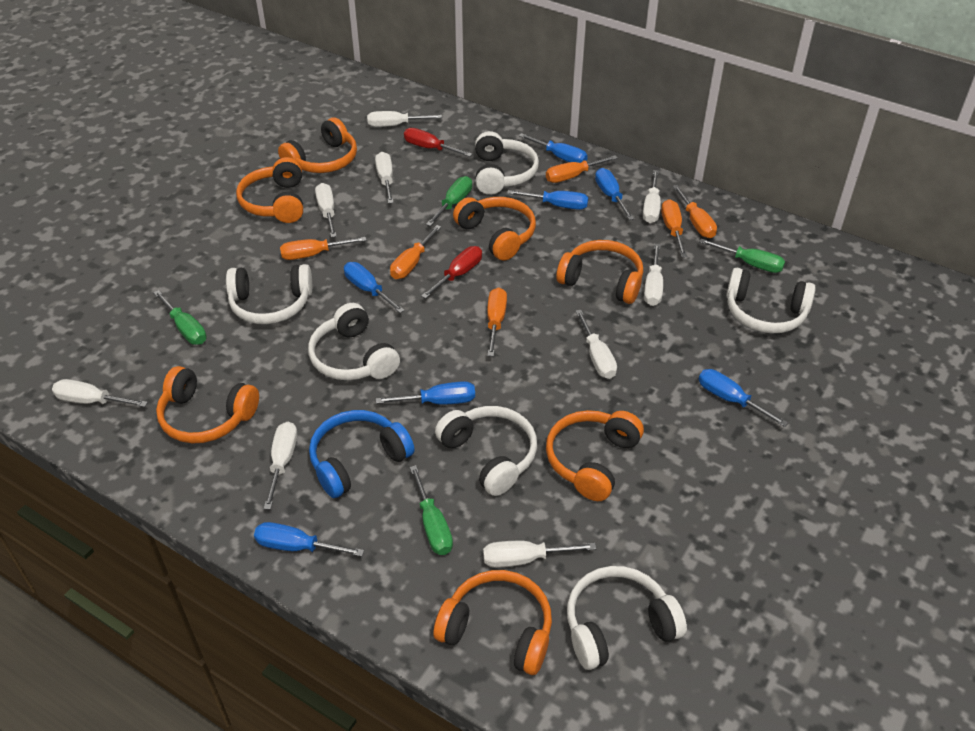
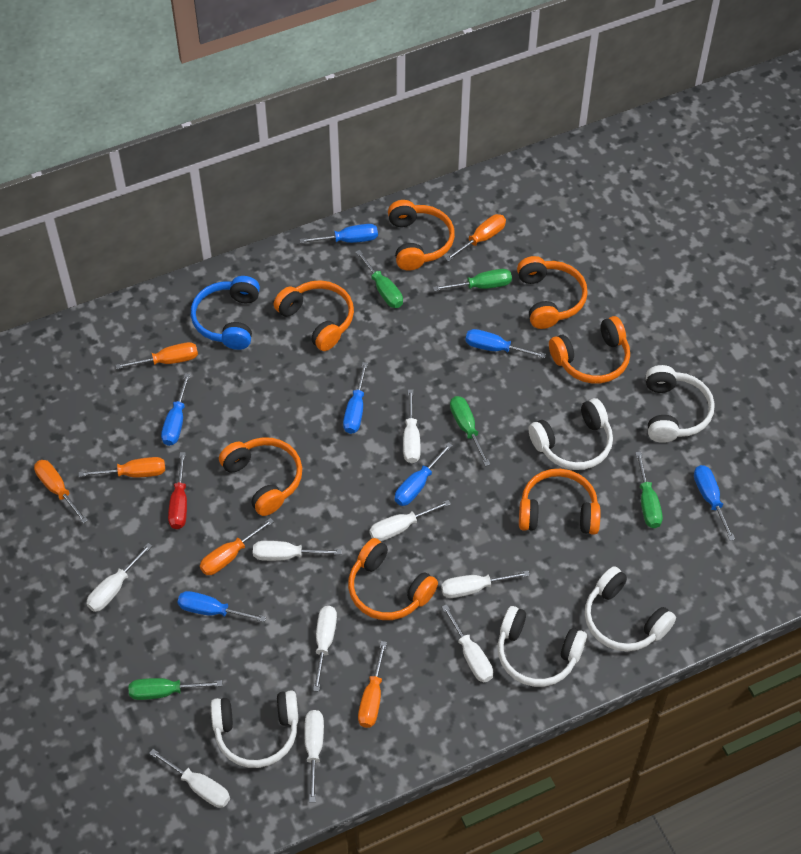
green screwdriver: [153,290,207,345] [410,465,453,555] [426,176,472,226] [699,239,785,273] = 4 -> [128,678,222,700] [356,250,403,308] [433,269,512,291] [450,396,491,467] [635,452,663,528] = 5
red screwdriver: [404,128,472,157] [421,246,482,299] = 2 -> [168,452,187,529] = 1
white headphones: [226,264,312,324] [308,303,400,380] [435,406,537,496] [475,131,539,195] [567,566,687,670] [726,268,816,333] = 6 -> [211,690,299,768] [498,606,587,687] [528,398,613,470] [585,566,676,651] [646,365,715,443] = 5

